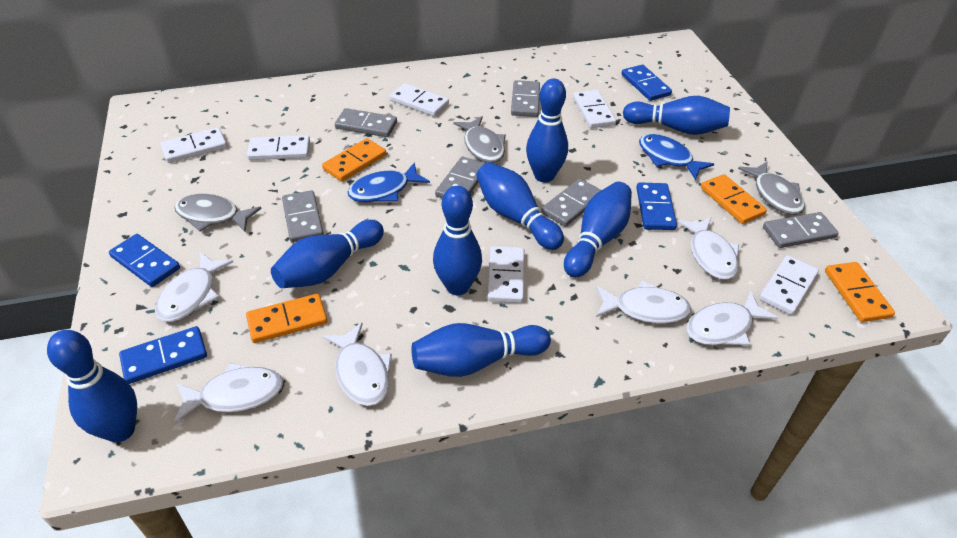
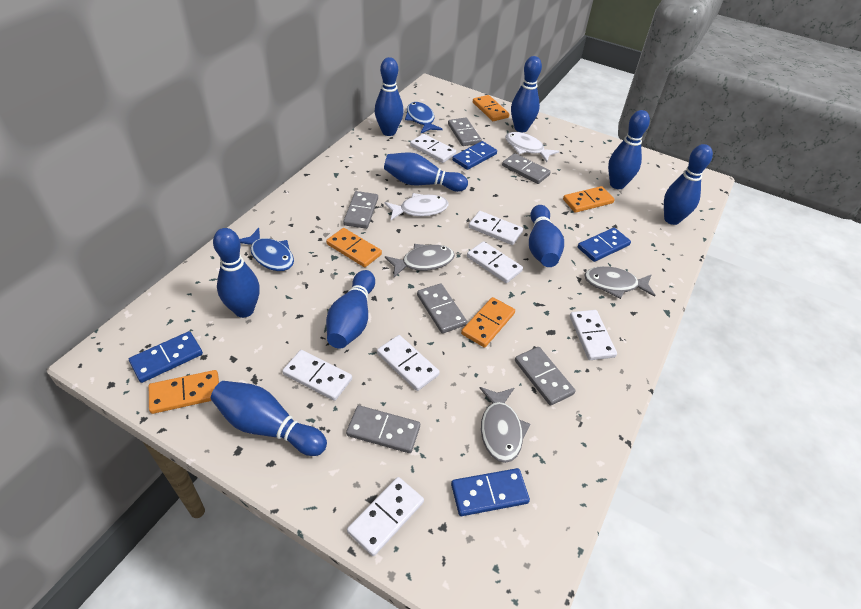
blue bowling pin: [47,330,137,443] [271,220,384,288] [411,323,551,377] [433,186,482,295] [476,162,564,250] [526,78,568,183] [564,182,632,277] [623,96,730,135] = 8 -> [211,381,327,456] [213,228,260,318] [326,270,375,349] [375,57,404,136] [384,152,468,192] [511,56,542,132] [529,205,564,267] [608,110,650,189] [664,144,713,225] = 9
orange domino: [246,294,327,343] [322,138,386,182] [701,174,767,224] [825,262,895,322] = 4 -> [149,370,219,414] [326,228,382,267] [461,297,515,348] [473,95,510,121] [563,186,615,213] = 5
white domino: [160,128,227,163] [247,135,310,160] [390,83,449,116] [487,246,524,303] [573,90,616,128] [759,255,819,315] = 6 -> [282,350,352,401] [347,477,424,556] [377,335,440,391] [410,134,456,163] [467,241,523,283] [469,211,523,245] [570,310,617,360] = 7
white fish: [155,252,233,322] [174,363,283,422] [322,323,392,406] [596,281,691,323] [677,217,739,280] [687,291,778,345] = 6 -> [384,193,449,220] [505,132,559,162] = 2

